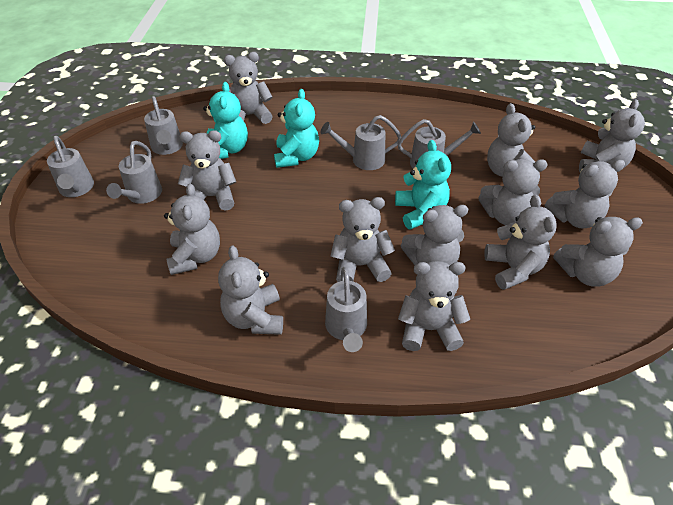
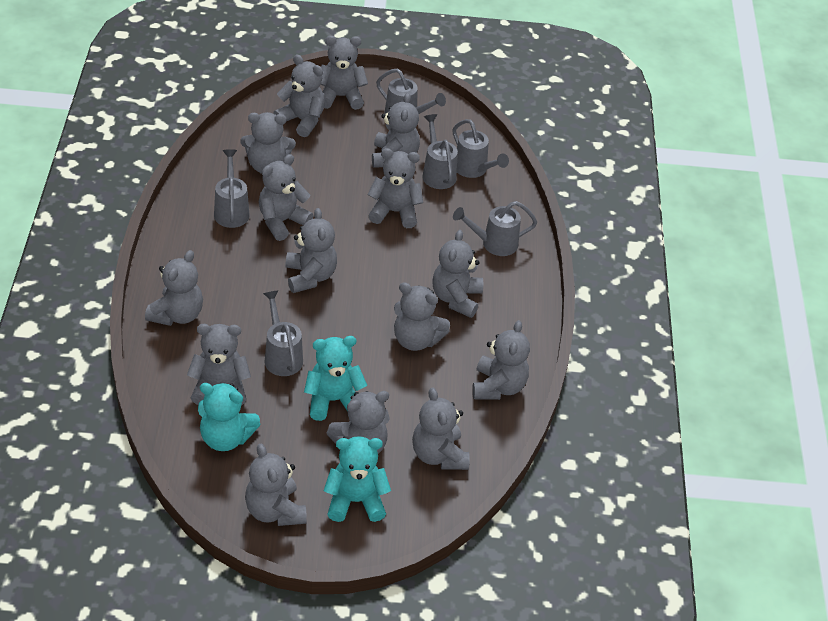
grey teddy bear: [164,183,220,275] [178,130,236,211] [218,245,283,335] [224,52,273,124] [330,197,395,282] [398,261,470,351] [401,205,468,265] [478,159,548,225] [484,195,557,290] [487,103,535,176] [545,160,625,229] [553,217,643,286] [579,99,645,172] = 13 -> [145,250,203,326] [187,324,251,405] [240,112,296,174] [245,444,307,526] [259,154,314,241] [273,55,325,137] [285,208,337,293] [321,36,368,110] [327,391,390,454] [367,148,423,228] [372,93,420,168] [394,282,450,351] [412,388,470,470] [432,230,483,318] [472,320,530,400] = 15

